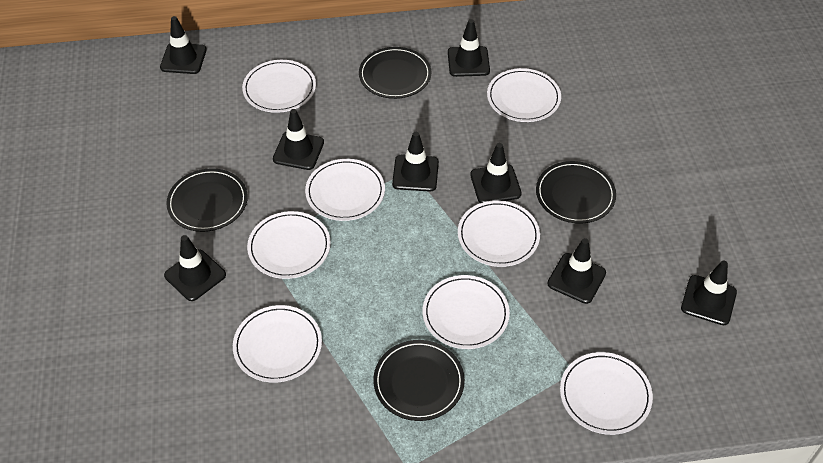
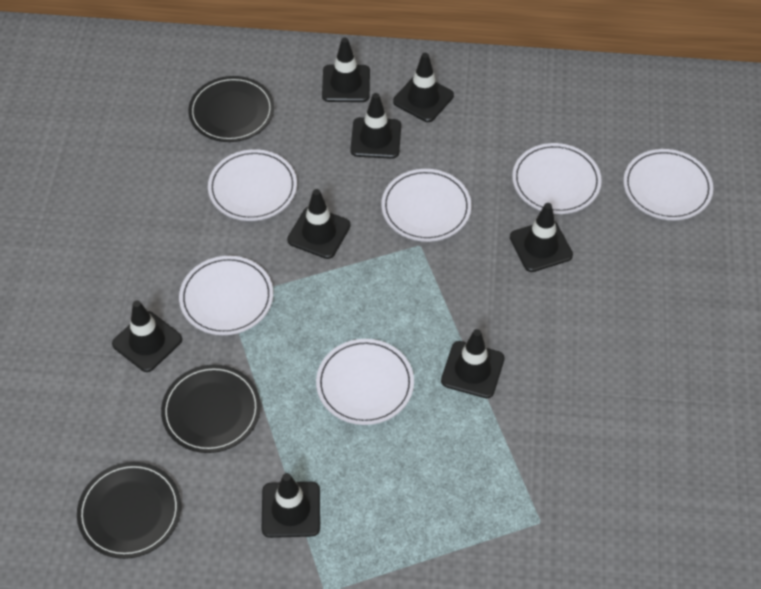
black plate: [166,168,248,232] [359,47,431,99] [373,340,465,421] [536,161,616,224] = 4 -> [77,462,181,559] [161,365,261,453] [188,76,274,142] = 3
white plate: [233,305,322,383] [242,60,316,113] [247,211,331,279] [305,159,385,221] [423,275,510,349] [458,200,540,267] [487,68,561,122] [560,352,653,435] = 8 -> [179,256,273,335] [208,149,297,221] [316,339,414,425] [381,169,471,242] [512,143,602,214] [623,149,713,220] = 6

